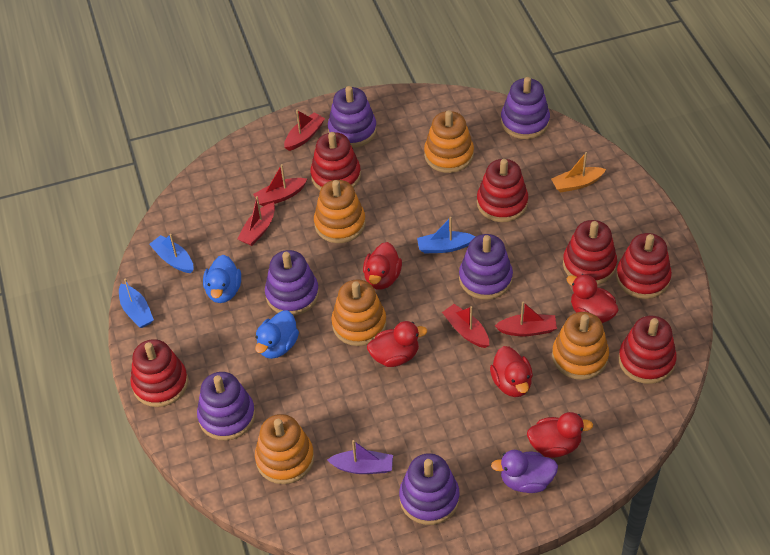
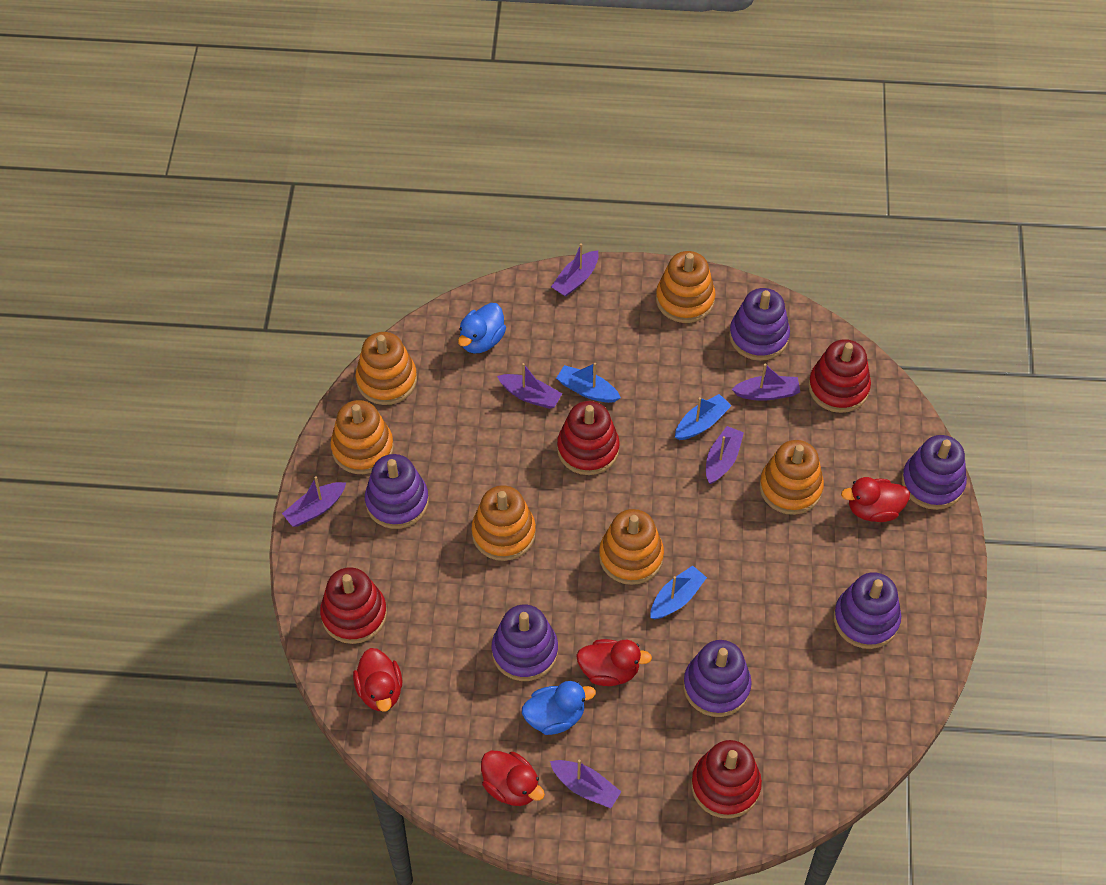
orange boat: [551,152,606,193] = 1 -> none = 0
orange stacking toy: [255,414,314,484] [314,180,366,243] [331,279,387,346] [424,110,474,173] [552,312,609,380] = 5 -> [331,400,394,474] [356,332,417,405] [472,485,536,561] [599,509,664,585] [656,251,715,323] [760,440,824,515] = 6
purple boat: [327,440,393,474] = 1 -> [282,476,346,527] [497,363,562,409] [550,760,621,808] [551,243,599,297] [706,426,744,484] [732,363,800,401] = 6
purple duck: [491,450,558,493] = 1 -> none = 0
red boat: [237,196,275,246] [253,164,307,206] [284,110,325,151] [442,304,489,348] [495,302,557,336] = 5 -> none = 0
red duck: [363,242,402,290] [367,321,427,367] [490,346,533,397] [527,412,593,458] [567,274,619,323] = 5 -> [353,648,402,712] [481,751,545,806] [576,639,652,686] [841,477,910,522] = 4
red stacking toy: [130,339,188,407] [311,132,361,190] [477,159,528,222] [563,220,617,285] [616,233,672,299] [618,315,677,384] = 6 -> [320,567,387,644] [557,401,620,475] [691,740,762,819] [808,339,871,413] = 4

